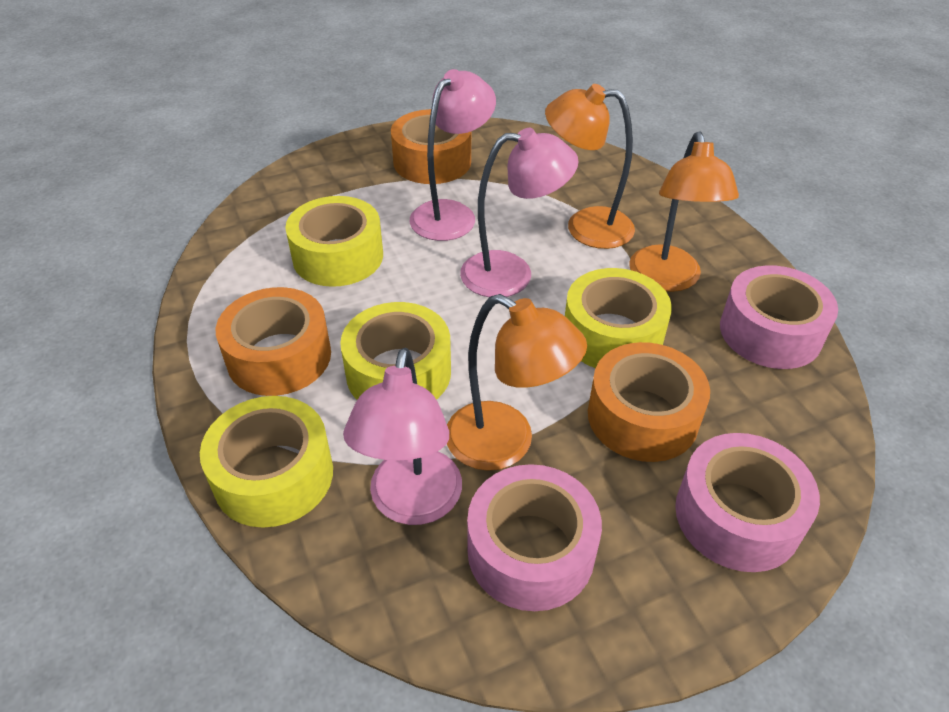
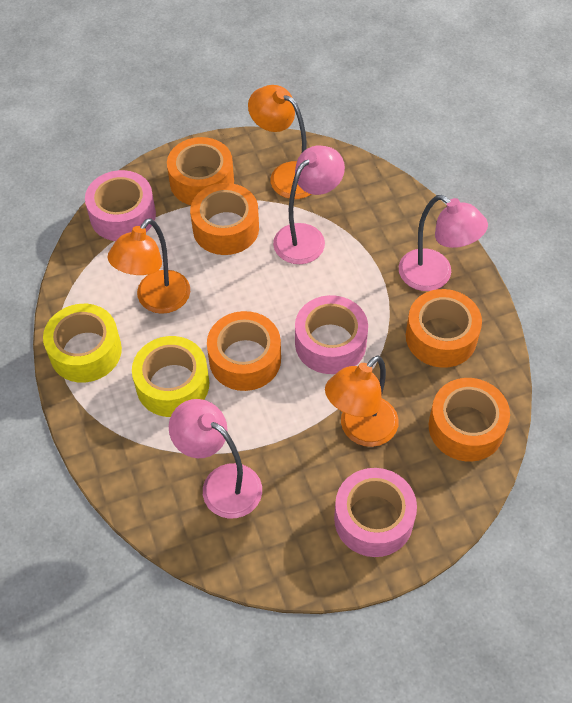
orange tape: [216,287,331,396] [391,109,471,184] [588,342,710,462] = 3 -> [167,137,234,205] [190,183,259,255] [207,311,281,391] [406,289,482,368] [429,378,510,462] = 5
yellow tape: [200,396,333,528] [285,196,383,287] [340,302,451,400] [565,268,672,368] = 4 -> [43,304,122,383] [132,336,209,417] = 2

